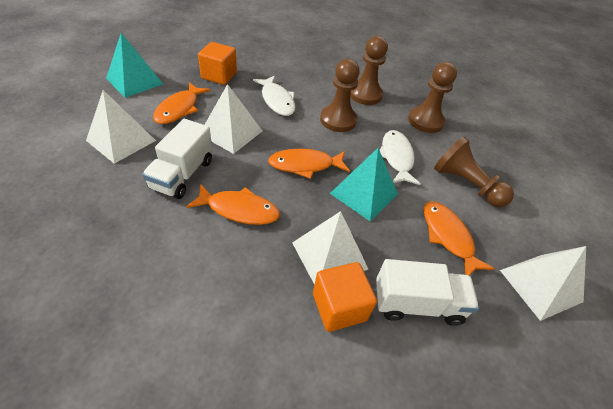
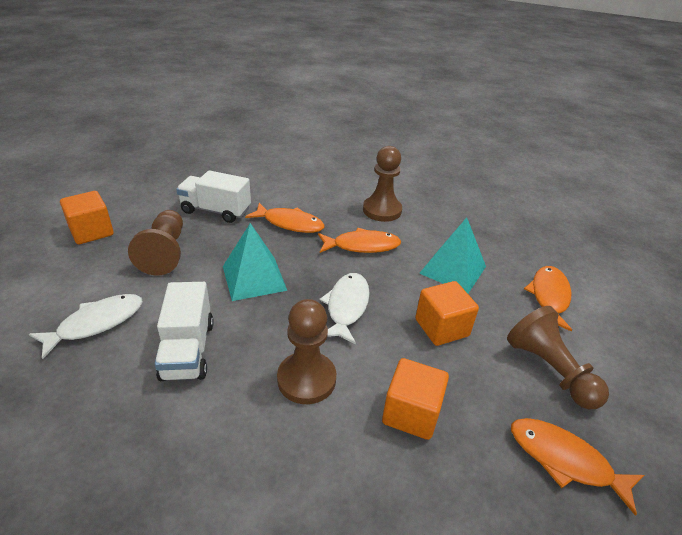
orange cube: [198,42,237,85] [313,262,377,332] = 2 -> [60,191,114,244] [382,358,449,440] [415,281,479,346] = 3
white pyramid: [86,90,156,164] [205,84,262,154] [292,211,368,285] [500,246,586,321] = 4 -> none = 0

